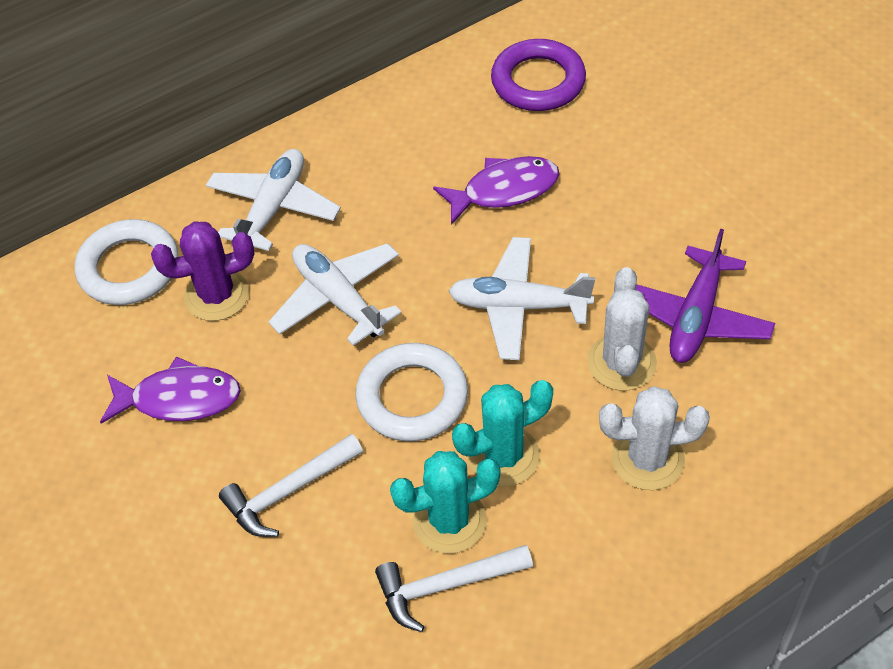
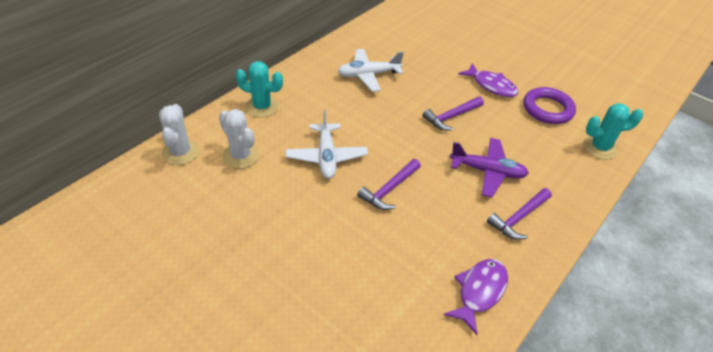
purple cactus: [151,221,254,321] = 1 -> none = 0
purple hammer: none = 0 -> [357,159,421,210] [422,97,484,131] [487,188,552,240] = 3
white hammer: [219,433,363,537] [375,545,533,632] = 2 -> none = 0
white plane: [206,149,341,251] [268,243,401,346] [449,237,595,360] = 3 -> [286,109,368,179] [337,49,404,92] = 2
white ring: [75,219,178,305] [356,343,468,441] = 2 -> none = 0

